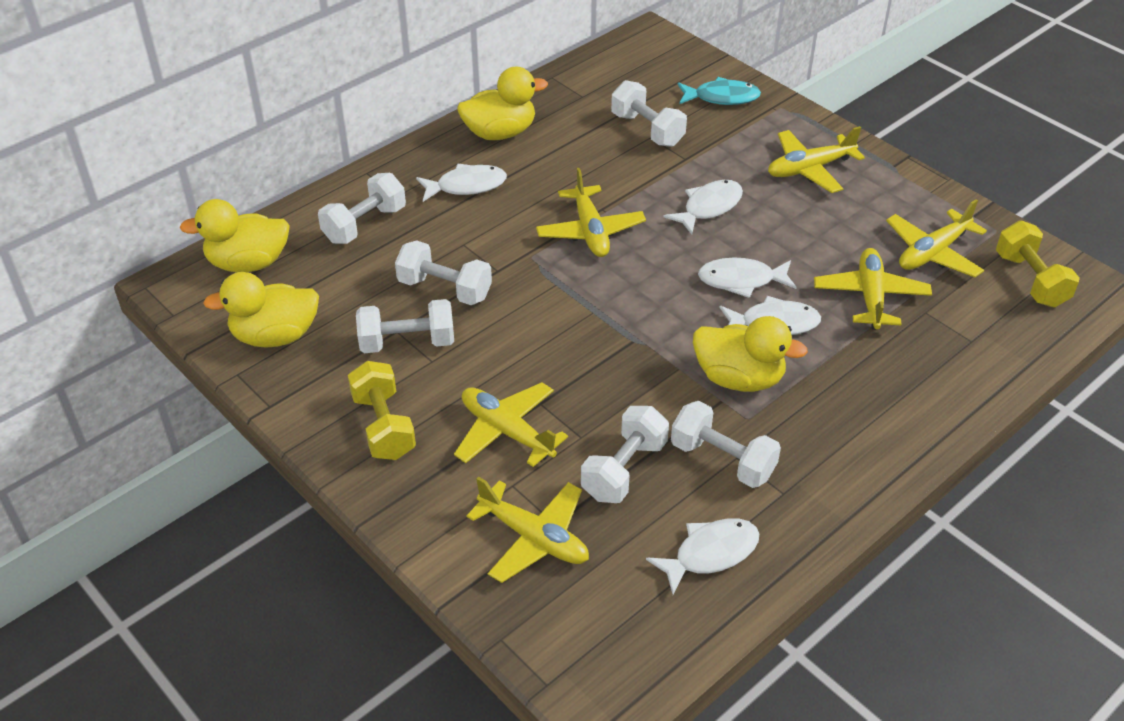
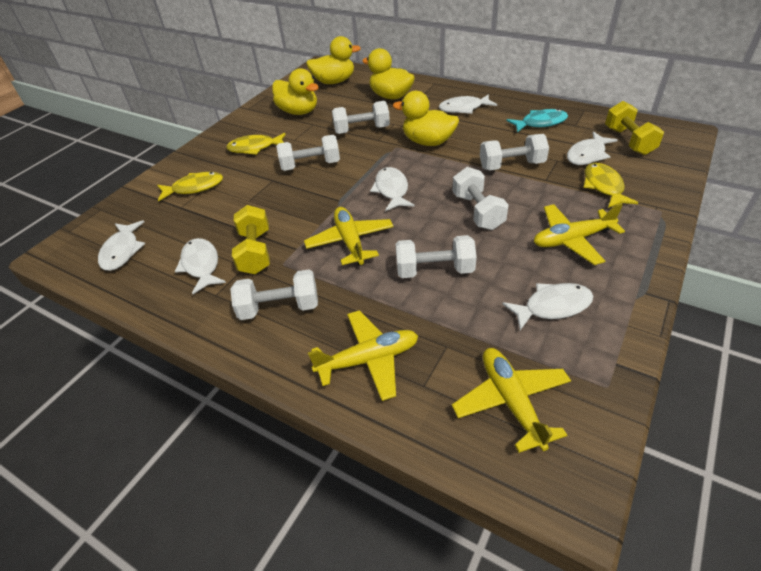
white fish: [416,164,507,202] [646,518,759,594] [664,180,743,235] [698,258,797,298] [719,296,821,335] = 5 -> [98,220,145,271] [174,238,226,294] [370,167,414,211] [439,94,497,114] [502,283,593,330] [567,131,618,165] = 6
yellow fish: none = 0 -> [157,172,223,202] [226,133,285,155] [583,163,638,208] = 3
yellow plane: [454,382,568,467] [466,477,589,583] [536,168,646,257] [768,126,865,193] [814,248,932,330] [886,199,987,277] = 6 -> [304,207,394,266] [308,310,418,401] [452,348,571,453] [534,203,625,265] = 4

